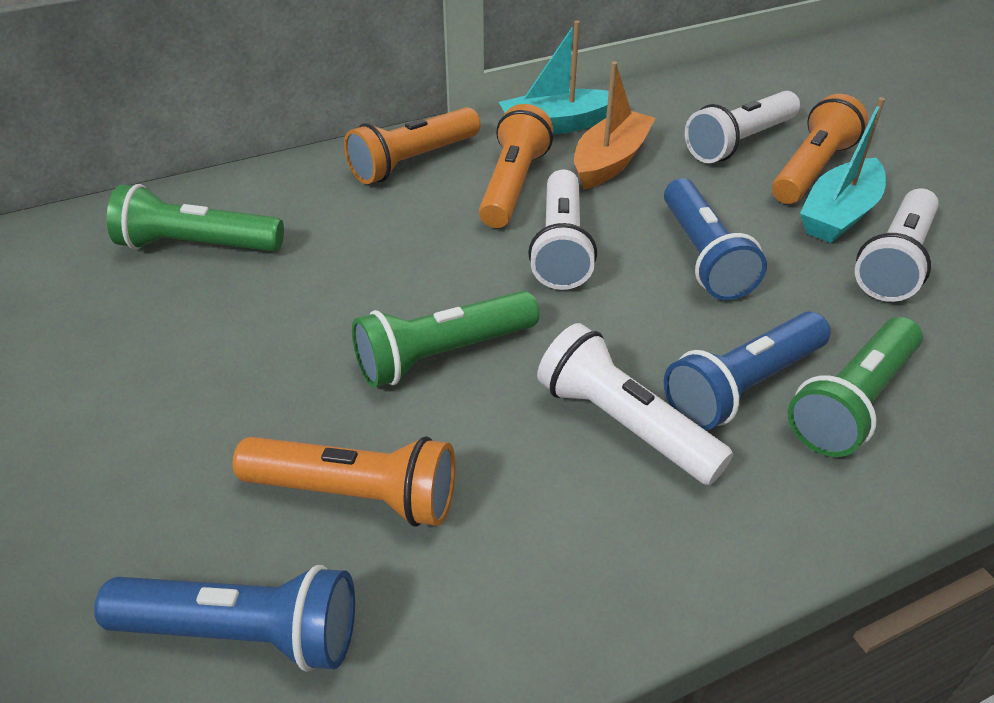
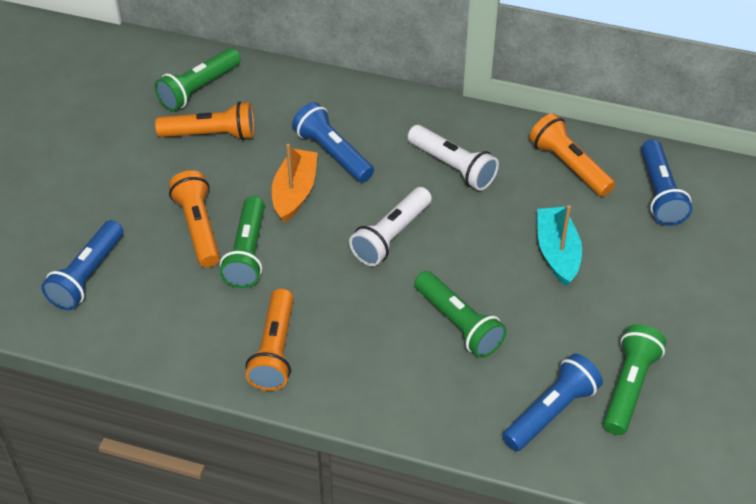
blue flashlight: [94,565,355,672] [664,178,767,300] [664,312,831,430] = 3 -> [41,220,123,310] [292,102,374,182] [502,354,603,451] [641,139,692,226] = 4
green flashlight: [107,184,284,252] [352,291,539,388] [788,317,923,457] = 3 -> [155,48,241,111] [220,196,265,288] [414,271,507,358] [603,324,666,435] = 4
turquoise boat: [499,21,609,134] [800,97,886,243] = 2 -> [537,205,582,286] = 1
white flashlight: [528,169,597,290] [537,323,733,485] [685,91,800,163] [855,188,939,302] = 4 -> [349,187,432,266] [408,125,499,191] = 2

